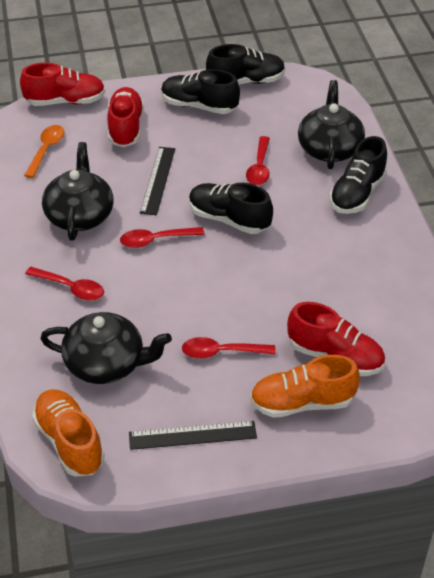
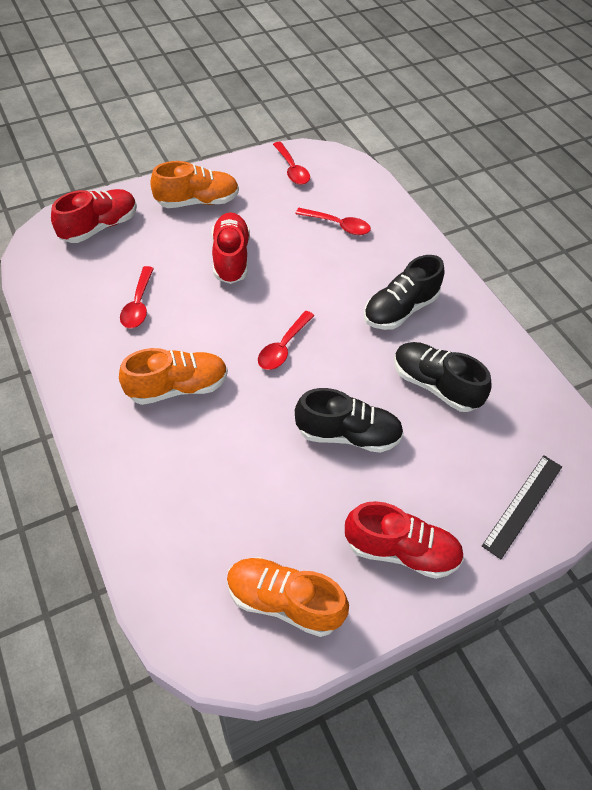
black ruler: [129,421,257,450] [140,147,175,215] = 2 -> [482,455,562,559] = 1
black shoe: [161,69,240,114] [189,183,273,234] [206,44,285,84] [329,136,387,214] = 4 -> [295,388,404,453] [364,255,444,330] [394,342,492,412] = 3
black teapot: [40,312,172,384] [42,142,114,241] [298,80,365,169] = 3 -> none = 0
orange shoe: [32,389,105,477] [250,355,360,418] = 2 -> [119,348,228,405] [150,161,239,208] [227,557,349,637] = 3
orange spoon: [24,125,64,178] = 1 -> none = 0

